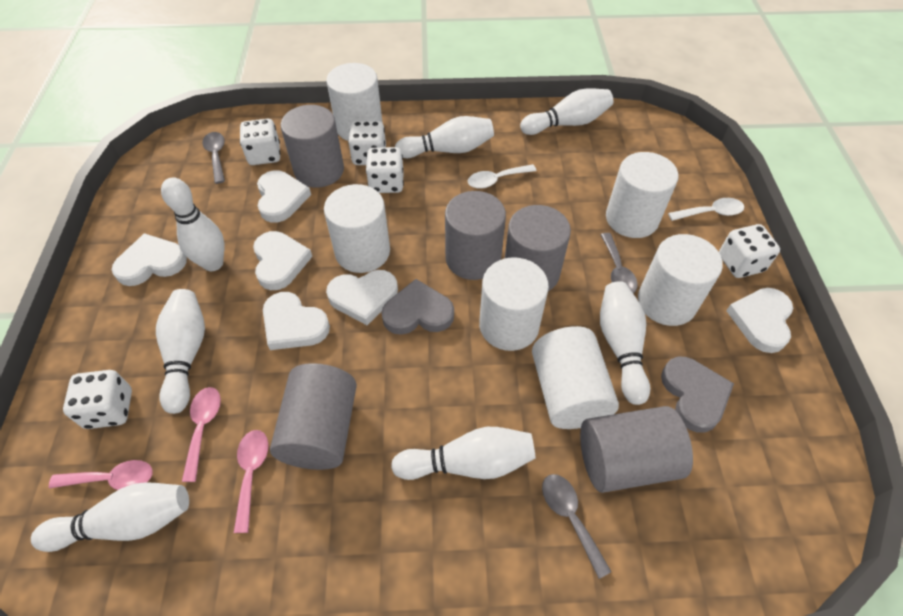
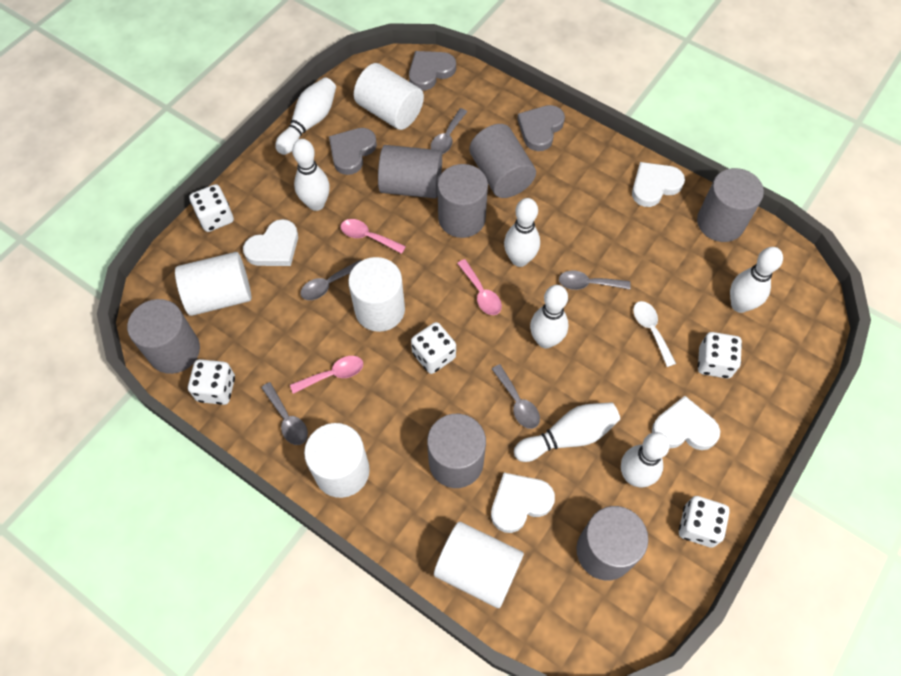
grey cylinder: [270,363,357,470] [281,105,344,188] [445,191,506,280] [505,205,571,291] [580,406,693,493] = 5 -> [127,299,200,374] [378,145,442,198] [427,414,486,488] [437,164,488,238] [470,124,536,198] [576,506,648,580] [697,168,764,242] = 7
grey heart: [381,279,454,335] [661,357,734,433] = 2 -> [329,128,377,175] [409,51,456,90] [517,105,565,151] = 3
grey spoon: [203,132,225,184] [542,474,612,579] [601,233,638,293] = 3 -> [261,382,308,445] [301,260,362,300] [431,108,467,154] [492,364,540,429] [559,271,631,290] = 5
white cylinder: [324,184,390,273] [326,63,383,141] [479,257,549,351] [532,326,619,429] [606,152,678,238] [638,234,723,326] = 6 -> [175,252,251,316] [304,423,370,498] [348,257,405,332] [354,63,424,130] [434,522,524,608] = 5
white heart: [112,233,187,286] [253,231,312,290] [257,170,311,223] [263,292,330,350] [326,270,398,325] [726,288,793,353] = 6 -> [243,219,298,266] [491,473,555,533] [632,162,685,207] [652,396,720,450] = 4
white spoon: [468,164,537,189] [668,198,744,221] = 2 -> [633,301,676,367] = 1

